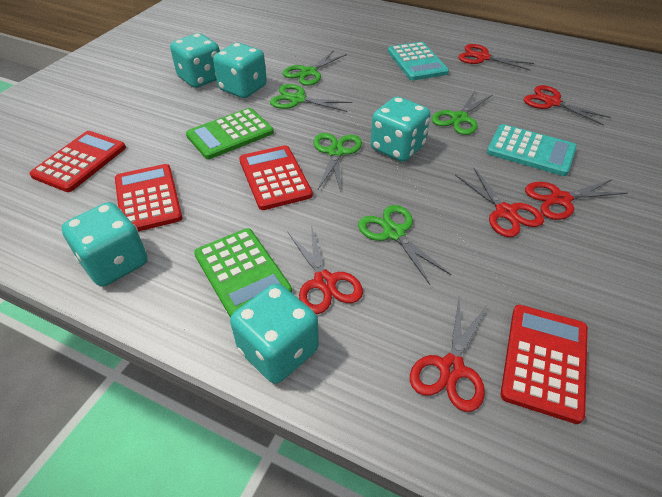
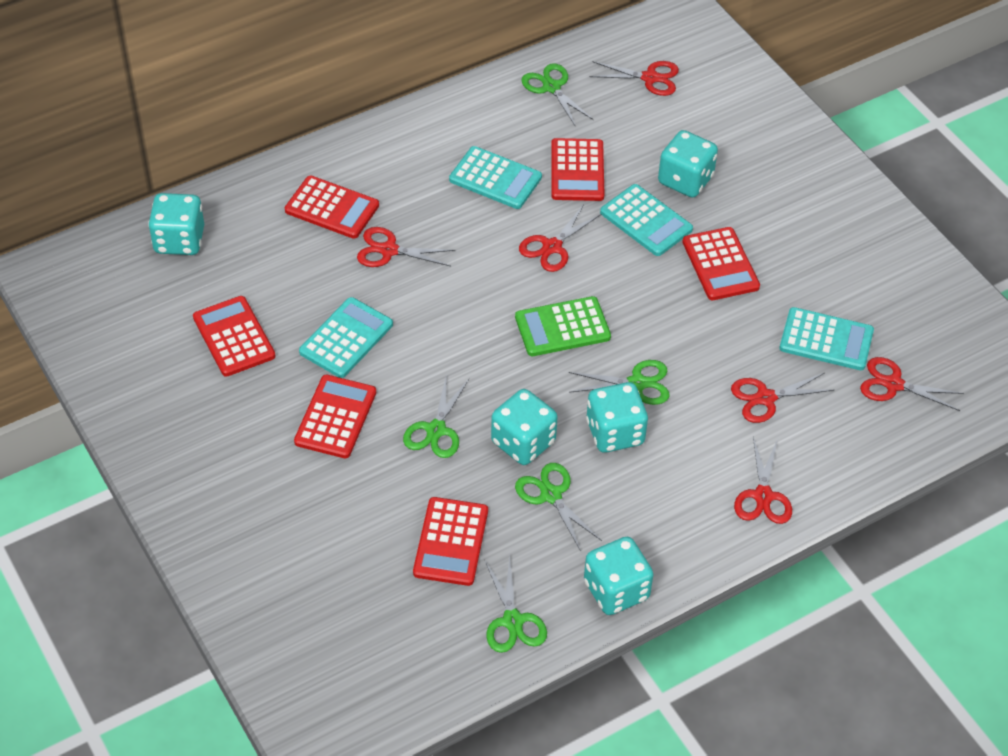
green calculator: [186,108,274,159] [194,228,292,318] = 2 -> [515,296,611,356] = 1
red calculator: [29,131,126,192] [115,164,183,231] [239,145,313,210] [501,305,588,424] = 4 -> [193,296,275,377] [285,176,379,239] [294,375,376,458] [413,497,488,586] [551,138,605,201] [682,227,760,300] = 6
turquoise calculator: [388,42,449,80] [487,124,577,176] = 2 -> [299,297,393,378] [449,146,542,209] [600,184,693,256] [780,307,874,370] = 4

